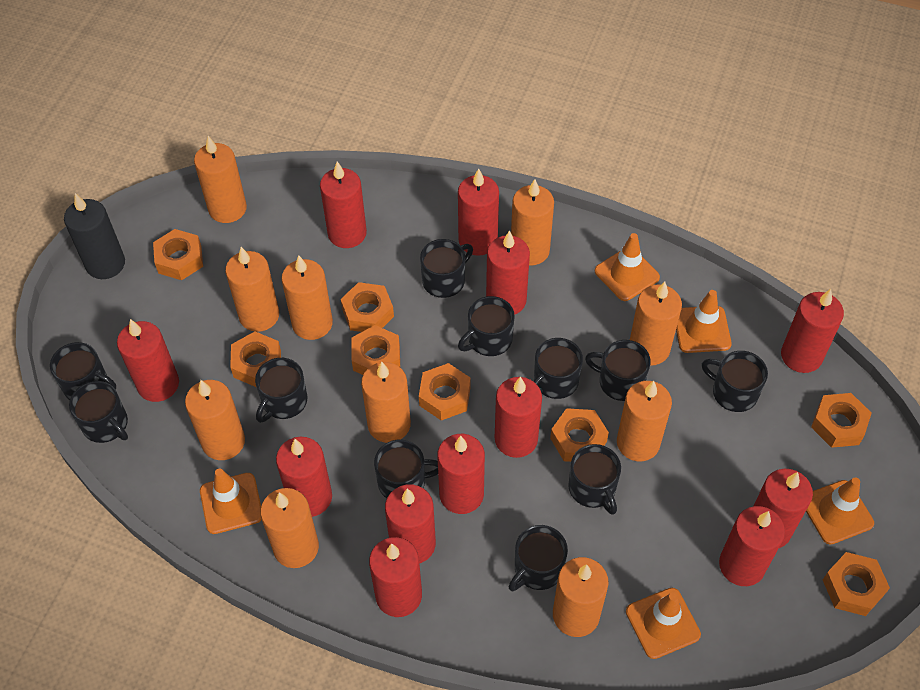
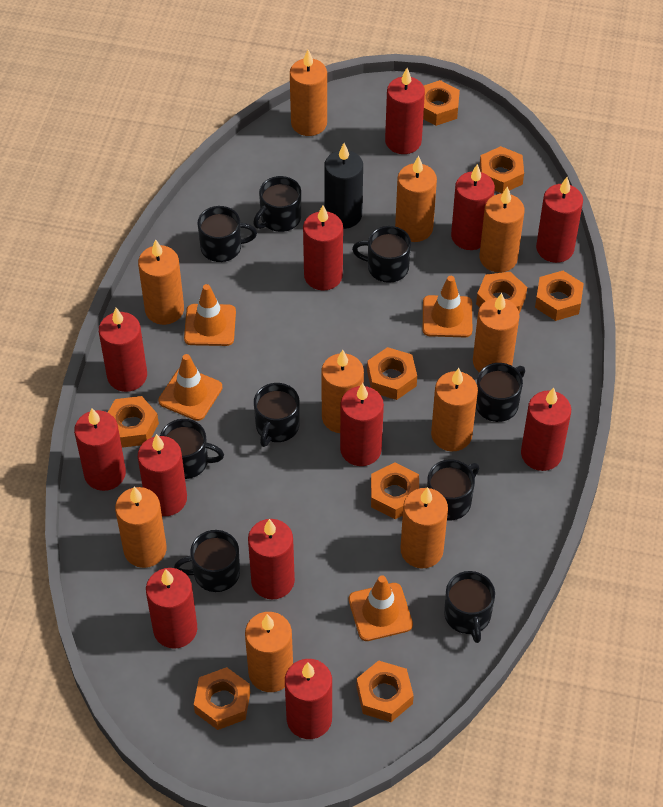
black mug: [50,342,116,400] [69,381,128,443] [255,358,308,423] [374,440,438,498] [420,239,473,298] [458,296,515,356] [509,525,568,591] [533,338,583,399] [568,444,621,515] [585,340,651,401] [702,351,768,412] = 11 -> [160,419,224,479] [174,530,240,592] [197,206,257,262] [253,176,301,232] [254,383,300,447] [352,226,411,283] [427,459,479,520] [444,571,495,643] [476,363,525,422] = 9
orange nut: [153,229,203,280] [230,332,281,387] [341,282,394,332] [351,325,400,375] [419,363,471,421] [550,408,609,462] [811,393,872,448] [823,552,890,616] = 8 -> [108,396,159,448] [194,667,250,730] [356,660,414,722] [367,347,417,400] [371,463,419,519] [423,80,460,126] [476,272,527,314] [479,146,524,193] [535,271,584,321] = 9
orange traffic cone: [200,468,262,534] [595,233,660,301] [626,588,701,659] [676,290,732,353] [806,477,874,545] = 5 -> [158,354,223,421] [184,284,236,346] [349,576,413,641] [423,276,472,337] = 4

